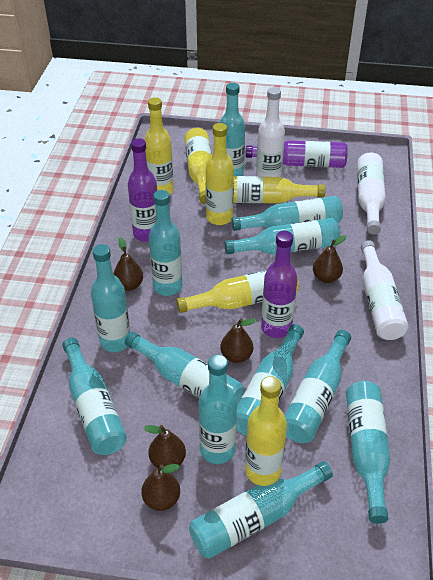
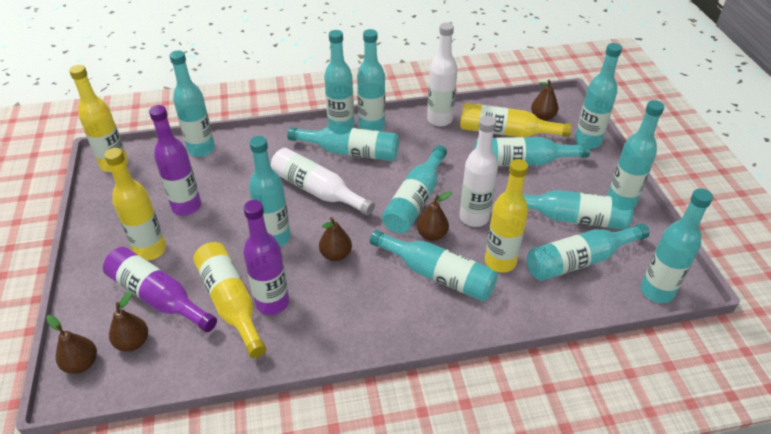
turquoise bottle: [62,338,127,455] [91,244,130,352] [125,332,244,406] [149,190,182,296] [189,461,333,559] [198,354,237,464] [220,83,245,176] [225,218,340,255] [231,196,343,231] [236,324,304,436] [284,330,351,443] [346,381,390,524] = 12 -> [169,50,215,157] [249,136,291,247] [287,126,399,161] [324,30,354,128] [357,29,385,131] [370,230,498,301] [382,145,447,233] [474,137,590,166] [523,190,634,230] [527,223,650,281] [575,43,622,149] [607,100,664,208] [640,188,713,303] = 13
yellow bottle: [144,97,174,195] [176,270,299,313] [184,128,212,204] [206,123,234,225] [233,176,326,203] [245,376,287,485] = 6 -> [69,65,128,172] [104,148,166,261] [193,242,266,358] [460,103,572,137] [485,159,528,272] = 5

